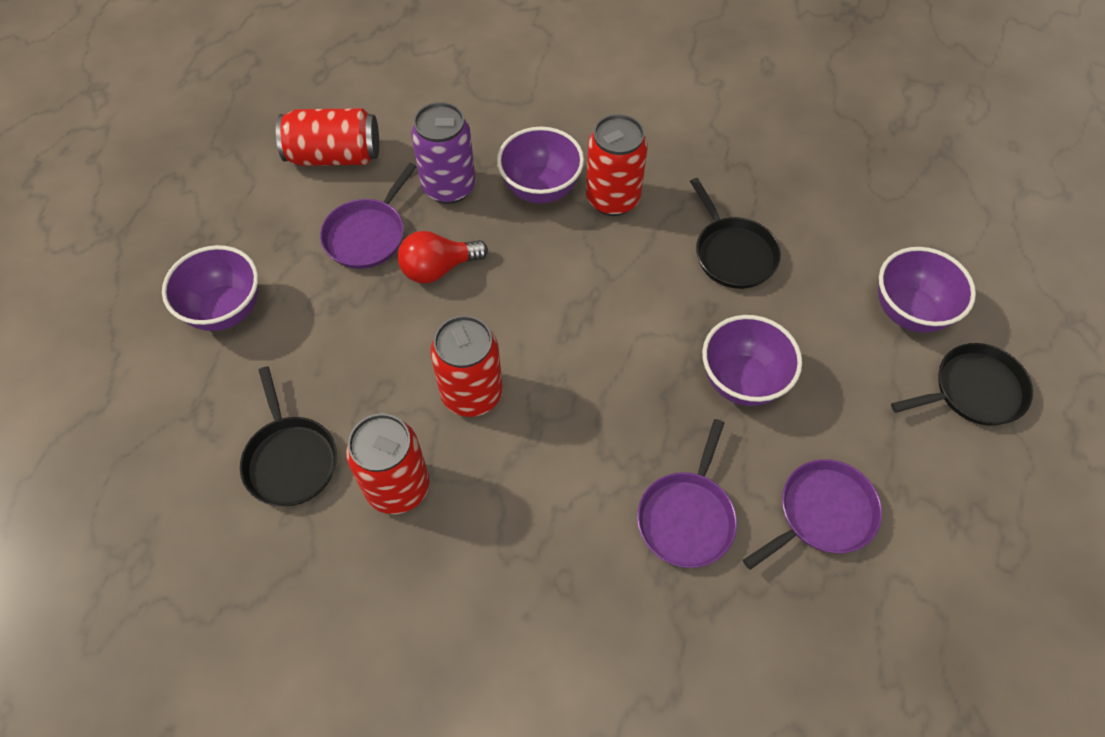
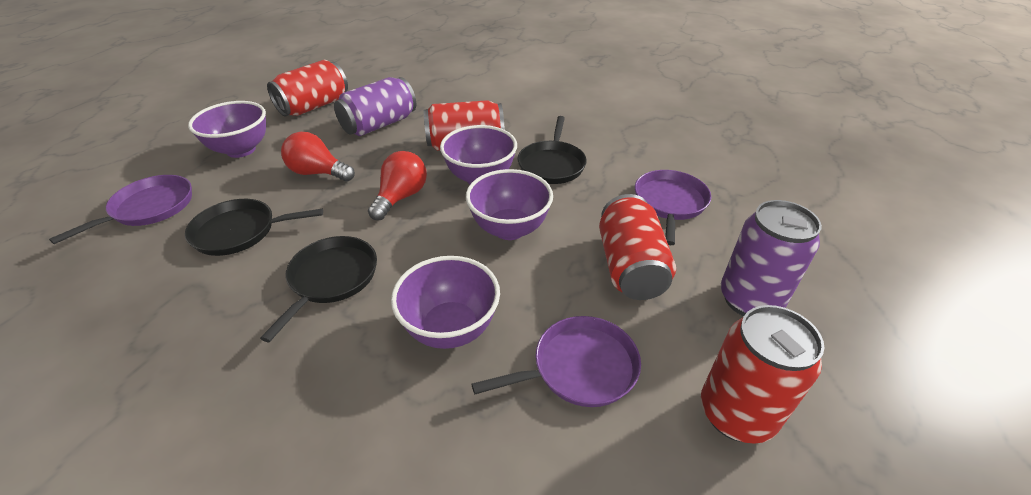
purple can: [411,102,476,204] = 1 -> [334,77,416,136] [721,200,822,316] = 2
red light bulb: [397,231,488,284] = 1 -> [281,132,355,181] [368,151,427,220] = 2

